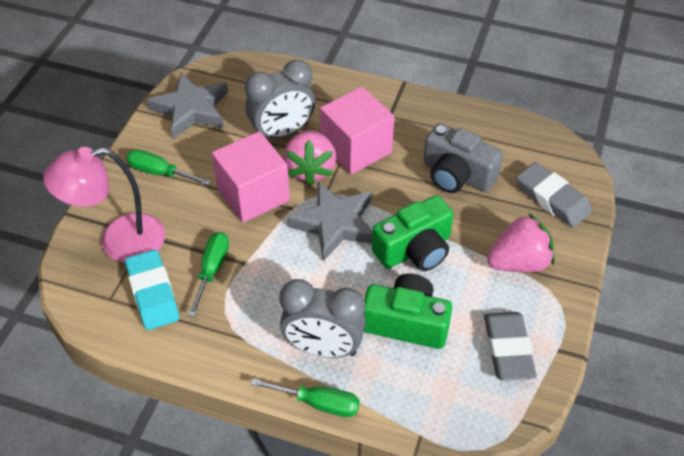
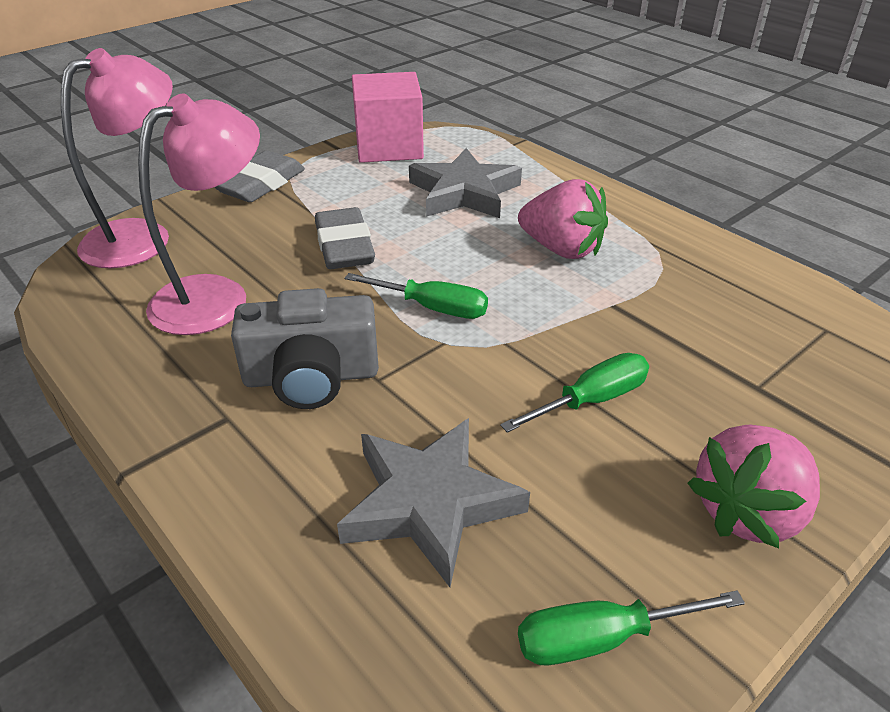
green camera: [364,273,452,349] [372,195,454,271] = 2 -> none = 0
grey clock: [245,60,315,138] [279,279,366,358] = 2 -> none = 0
pink cube: [212,131,290,223] [320,87,394,174] = 2 -> [352,72,424,163] = 1
pink lamp: [43,147,165,263] = 1 -> [61,48,173,268] [138,93,260,335] = 2
turquoise eraser: [125,250,179,330] = 1 -> none = 0

